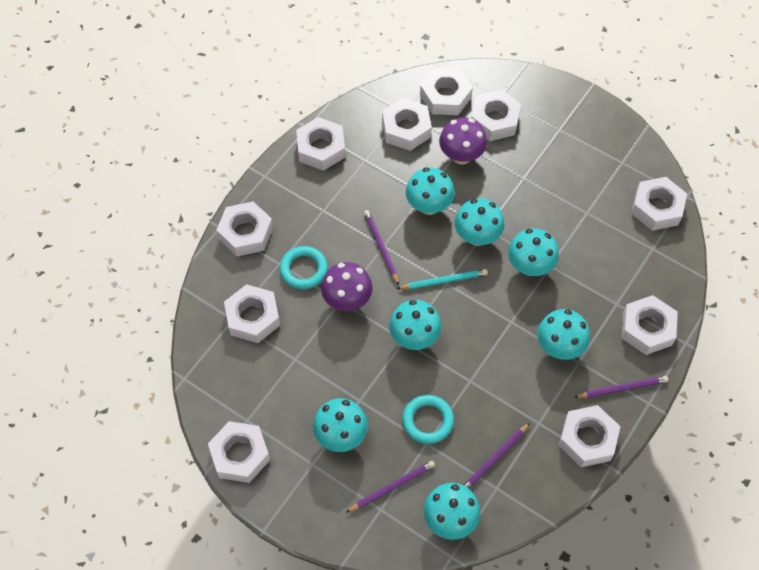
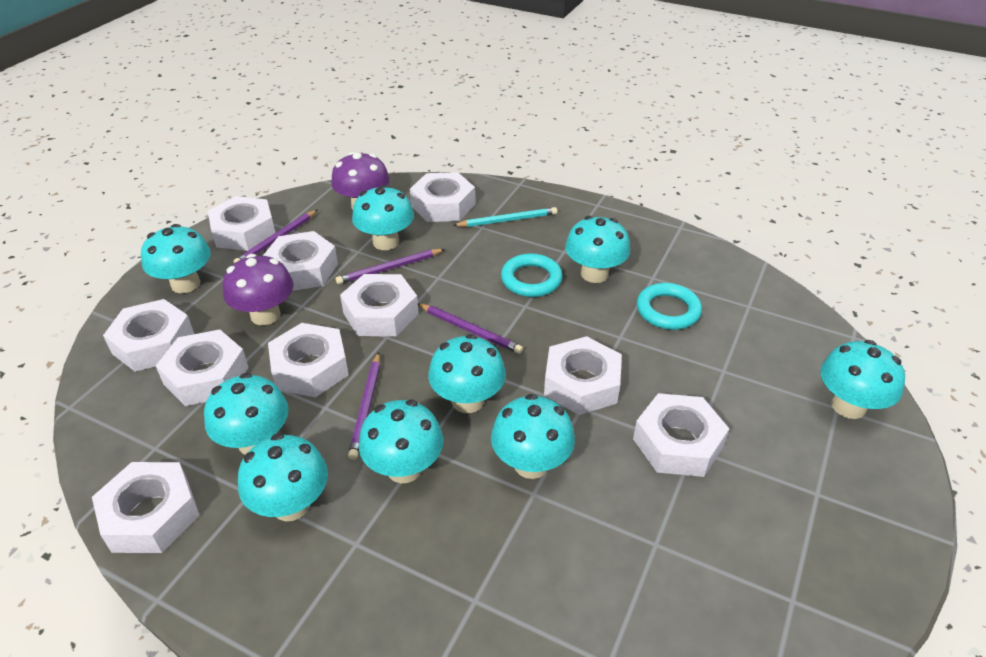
turquoise mushroom: [313,398,368,452] [389,300,442,350] [406,168,455,215] [423,483,481,540] [455,199,505,246] [508,228,559,276] [537,309,590,360] = 7 -> [141,224,211,293] [204,373,288,455] [238,433,328,521] [352,185,414,250] [358,400,443,483] [428,334,506,413] [491,394,575,479] [565,216,630,283] [820,340,905,419] = 9

